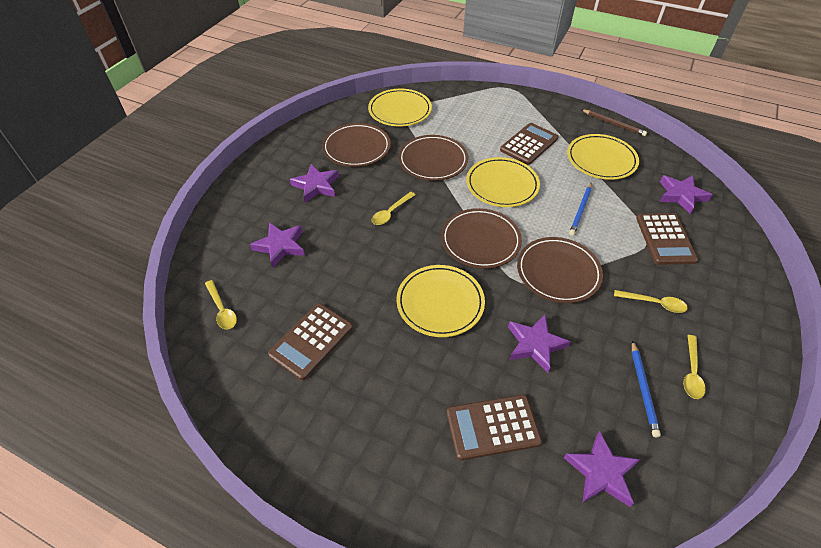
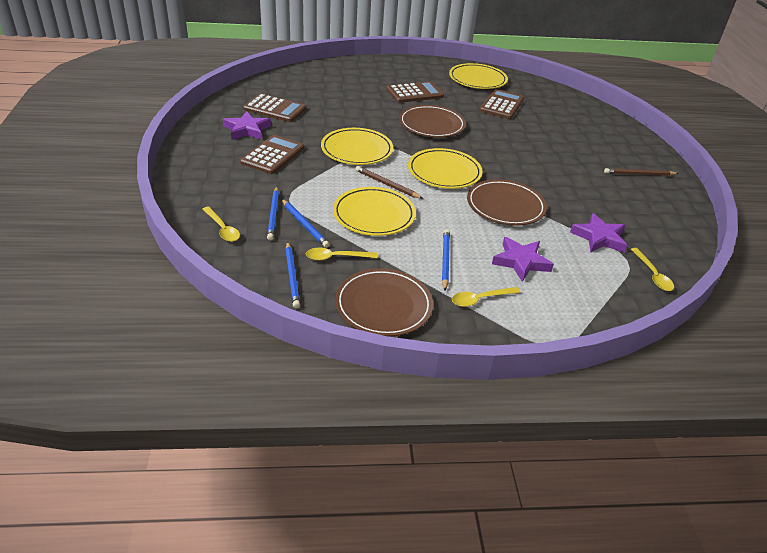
blue pencil: [569,182,592,236] [632,340,661,437] = 2 -> [267,187,279,240] [282,199,330,248] [285,241,300,308] [442,229,450,290] = 4
brown pencil: [581,109,647,136] = 1 -> [355,166,423,199] [604,168,679,176] = 2
brown plate: [322,123,391,167] [398,135,468,181] [441,208,522,269] [517,237,603,303] = 4 -> [335,268,433,336] [399,105,466,138] [467,179,547,226] = 3
purple star: [250,222,305,268] [290,164,339,202] [508,315,571,373] [564,431,641,507] [659,175,712,214] = 5 -> [223,111,271,140] [492,237,554,282] [570,213,627,252] = 3

